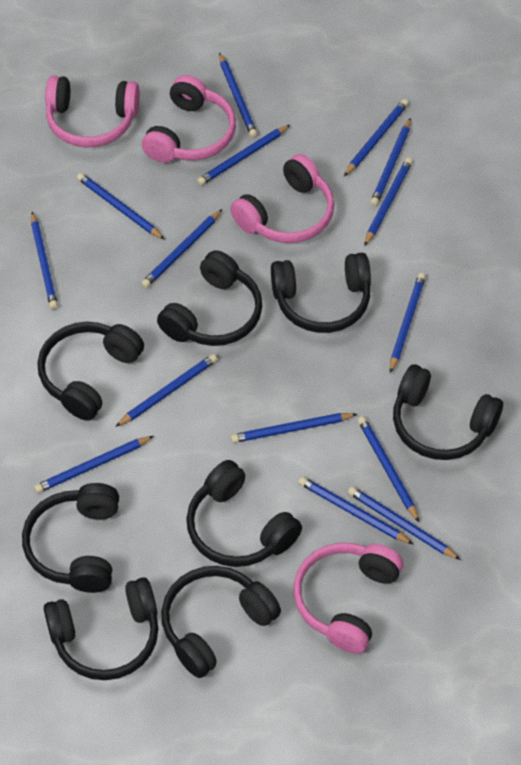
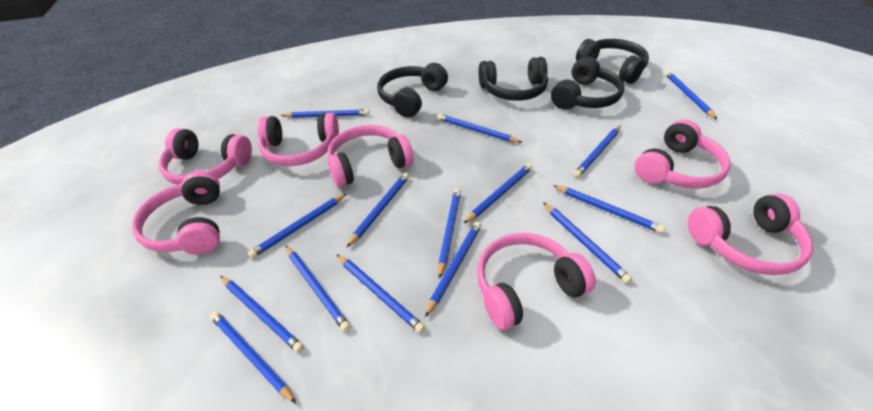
black headphones: [22,483,119,593] [37,322,144,421] [44,577,158,680] [157,250,262,346] [161,566,281,678] [186,460,302,567] [271,253,371,333] [393,365,503,460] = 8 -> [377,63,448,118] [478,57,548,101] [551,56,624,110] [576,39,649,84] = 4
pink headphones: [45,76,140,147] [142,75,236,163] [230,154,334,243] [294,543,403,654] = 4 -> [132,171,220,255] [158,128,252,185] [257,113,339,166] [327,125,413,187] [477,233,596,330] [635,119,731,189] [688,193,813,275] = 7

